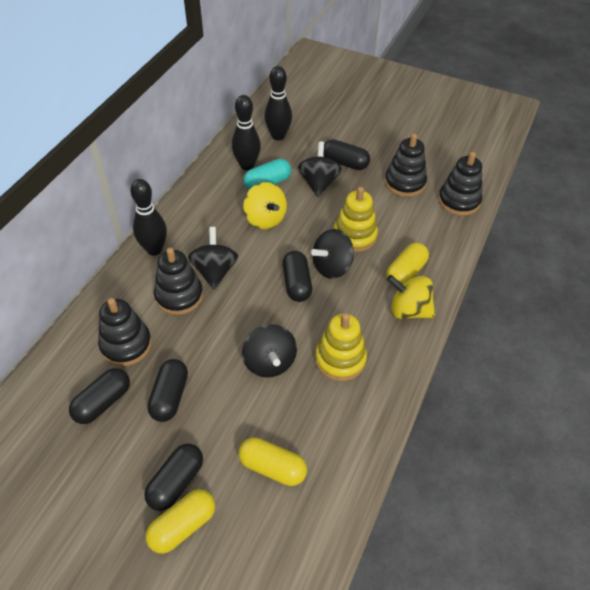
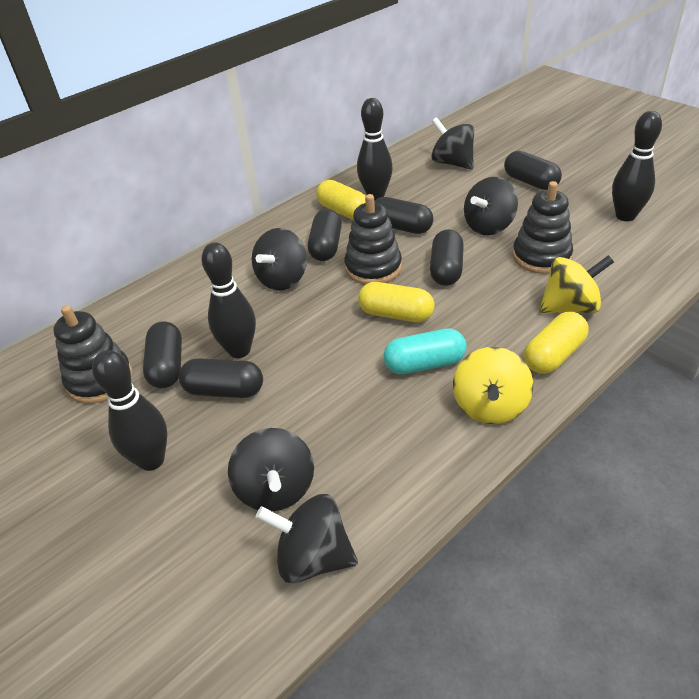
black bowling pin: [130,179,167,255] [232,95,261,170] [264,66,292,140] = 3 -> [92,350,167,471] [201,242,256,358] [357,98,393,200] [612,111,662,221] = 4
black capsule: [69,368,130,424] [144,443,203,511] [147,359,188,422] [282,251,312,302] [323,139,370,170] = 5 -> [143,321,182,388] [179,358,263,398] [308,209,342,261] [374,197,433,234] [430,229,464,286] [504,151,562,190] = 6
black spinning top: [188,227,238,290] [242,324,297,378] [298,141,342,197] [311,229,354,279] = 4 -> [228,428,314,512] [252,228,307,291] [256,494,358,583] [431,117,474,170] [464,177,518,235] = 5
black stacking toy: [98,298,152,366] [154,247,203,315] [385,133,427,197] [438,152,482,216] = 4 -> [53,305,132,404] [344,194,402,285] [512,181,573,274] = 3
yellow stacking toy: [315,313,367,381] [333,187,378,252] = 2 -> none = 0

